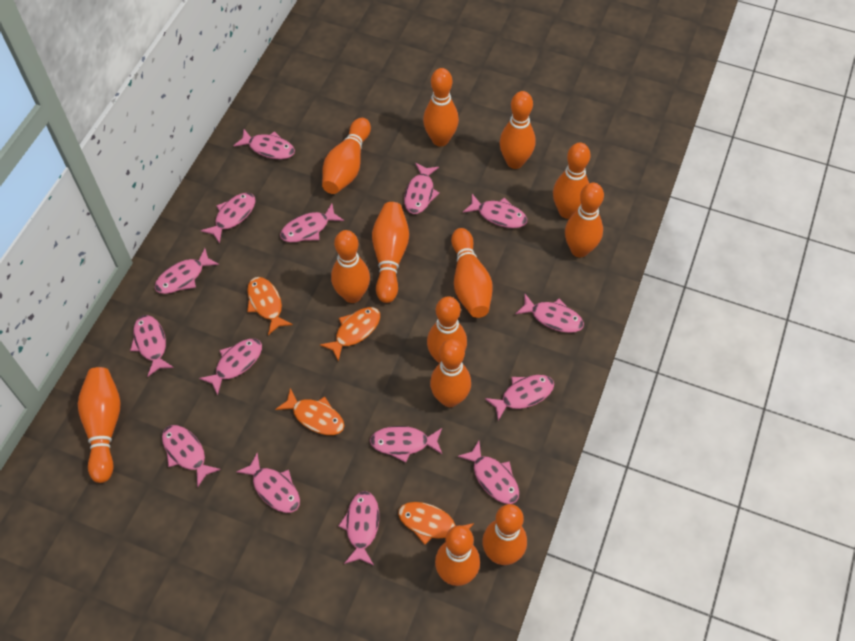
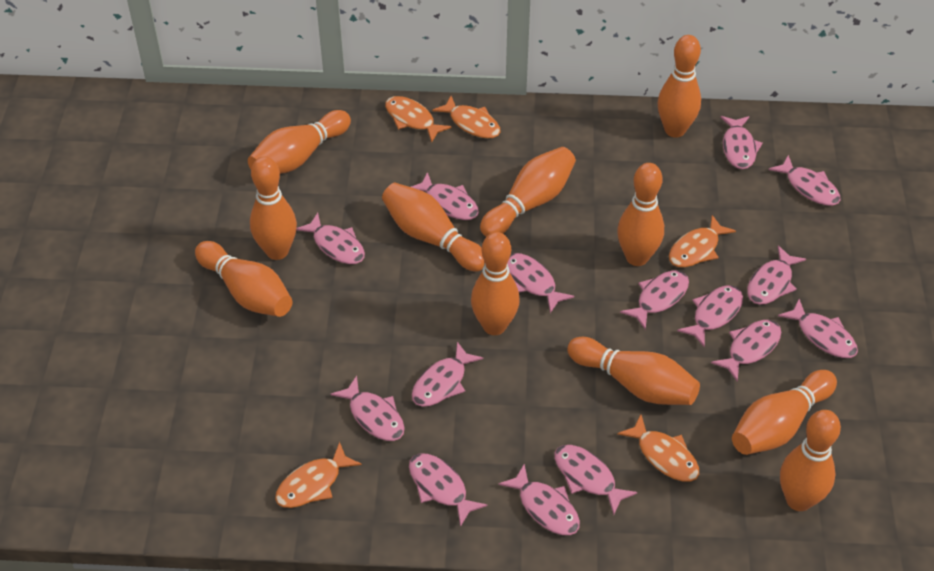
orange bowling pin: [78,367,121,483] [322,118,371,194] [331,230,370,303] [372,202,409,303] [423,68,459,147] [427,296,467,364] [430,339,471,407] [435,525,480,586] [451,228,493,318] [482,504,527,565] [499,91,535,169] [553,143,590,219] [565,183,604,258] = 13 -> [195,241,292,317] [248,110,351,174] [250,156,297,260] [382,183,485,272] [471,232,520,335] [480,147,576,237] [567,337,700,405] [617,163,664,266] [658,35,701,138] [732,370,837,455] [780,410,841,511] = 11
orange fish: [247,277,293,335] [275,388,345,435] [320,307,380,361] [398,502,474,545] = 4 -> [275,442,362,508] [385,96,452,142] [432,96,501,139] [617,415,699,482] [669,215,736,267] = 5

